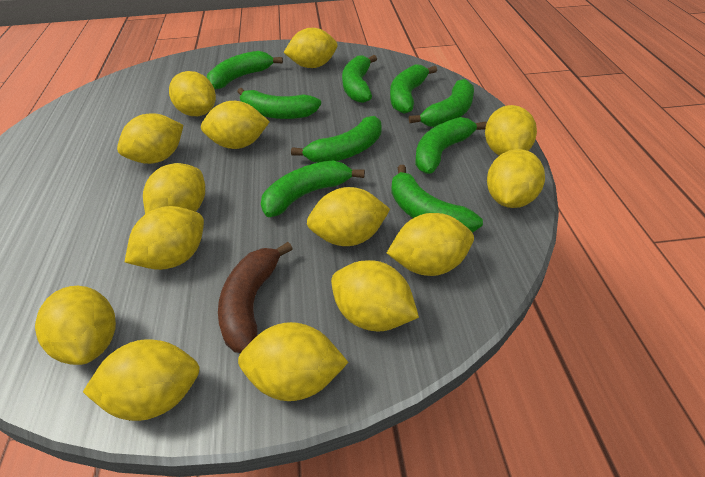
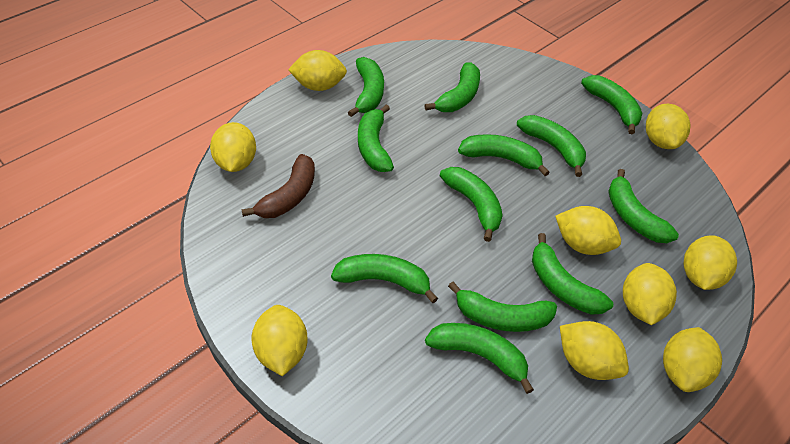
green banana: [207,51,283,90] [237,88,321,119] [261,160,365,217] [291,116,381,163] [342,55,377,103] [390,64,437,114] [391,165,483,233] [409,79,474,127] [415,117,487,174] = 9 -> [331,254,438,303] [348,57,384,117] [358,105,394,172] [424,62,480,112] [425,323,534,394] [440,167,503,242] [448,282,557,332] [458,134,550,176] [517,115,586,177] [532,233,613,315] [581,75,642,134] [608,169,679,243] = 12
yellow lemon: [35,286,116,365] [83,339,200,421] [117,113,183,164] [125,206,204,270] [143,163,205,214] [169,71,216,116] [201,101,269,149] [238,322,348,401] [284,28,337,68] [307,187,390,246] [331,260,419,331] [387,213,474,276] [485,105,537,156] [487,149,545,208] = 14 -> [210,122,256,172] [251,305,307,376] [288,50,347,91] [555,206,621,255] [560,321,629,380] [623,263,677,325] [646,104,690,149] [663,327,722,392] [683,235,737,290] = 9

